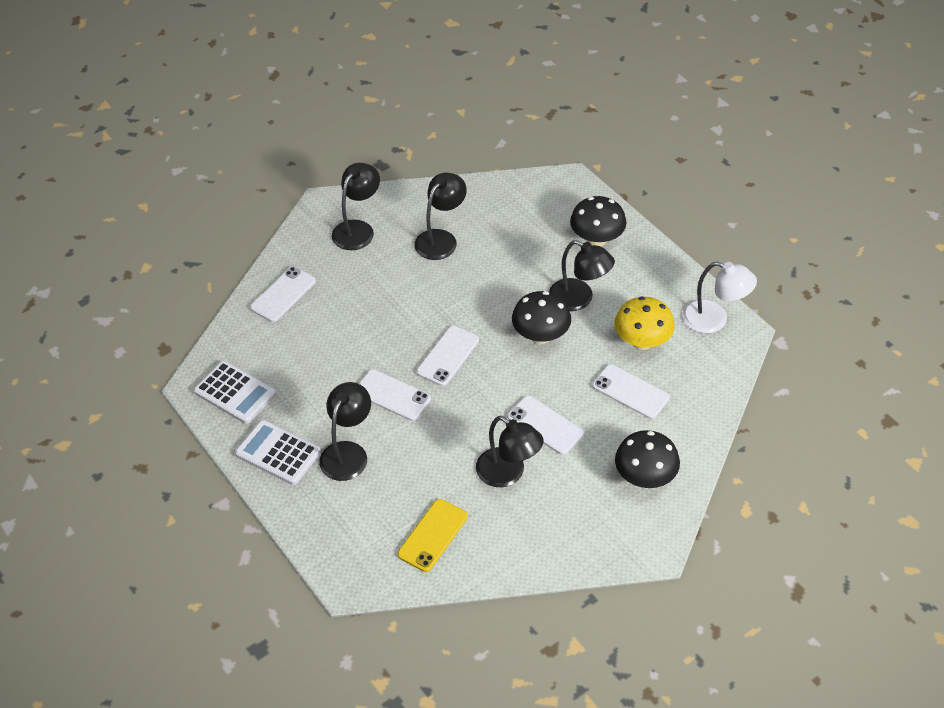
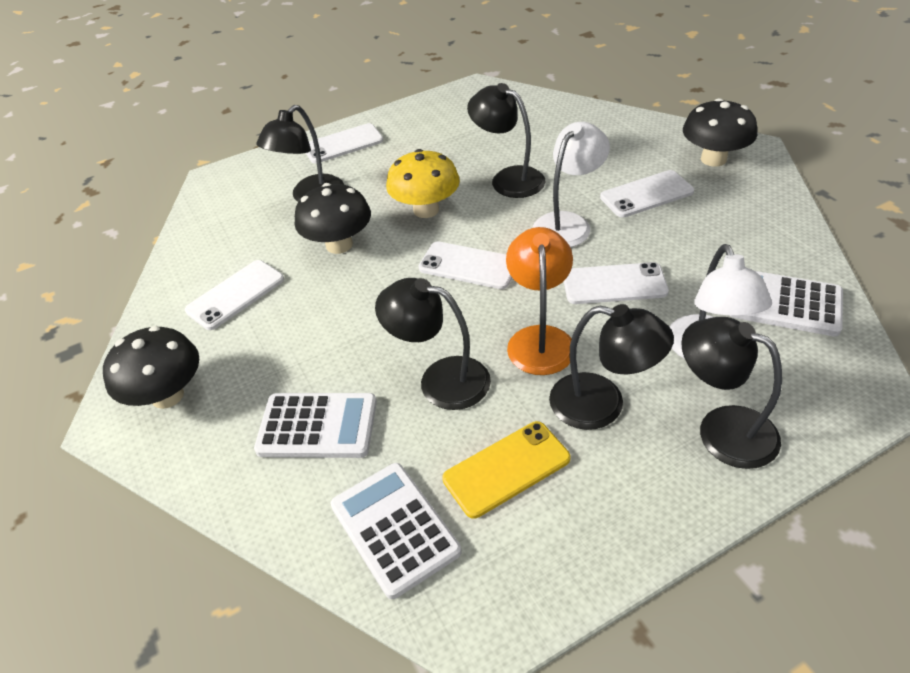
orange lamp: none = 0 -> [506,227,573,375] = 1
white calculator: [194,361,276,424] [235,420,321,485] = 2 -> [254,393,377,458] [330,463,461,599] [730,271,843,337] = 3
white lamp: [682,262,757,333] = 1 -> [533,122,610,247] [670,244,772,359] = 2

